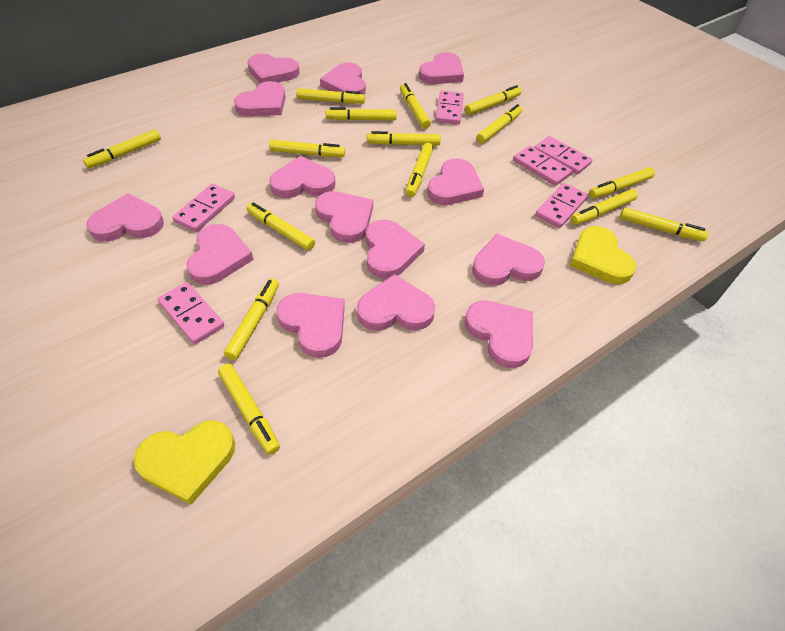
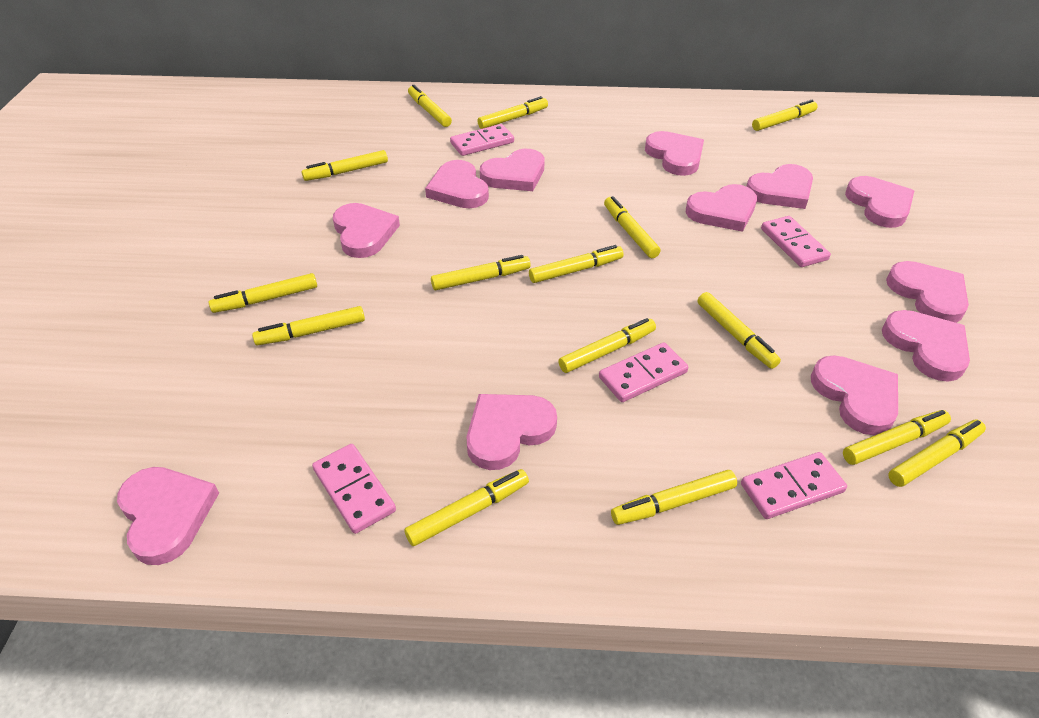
pink domino: [158,282,224,344] [172,184,235,232] [435,91,464,125] [513,146,572,186] [534,136,593,175] [535,183,588,228] = 6 -> [312,444,396,534] [450,124,514,156] [599,342,688,402] [741,452,847,519] [761,216,831,267] = 5
pink heart: [87,193,164,242] [186,224,254,285] [234,81,286,117] [247,53,300,84] [269,156,336,198] [277,293,345,358] [315,191,373,243] [320,62,366,95] [357,274,435,331] [366,220,425,279] [419,52,464,84] [427,158,484,205] [465,300,533,368] [472,234,545,286] = 14 -> [117,467,219,565] [333,203,400,258] [425,160,489,208] [467,394,557,470] [480,149,545,191] [645,131,704,176] [686,184,757,232] [746,164,813,209] [811,355,898,435] [845,176,914,228] [882,310,970,382] [886,261,969,323] = 12
yellow heart: [133,421,235,505] [570,226,636,284] = 2 -> none = 0

